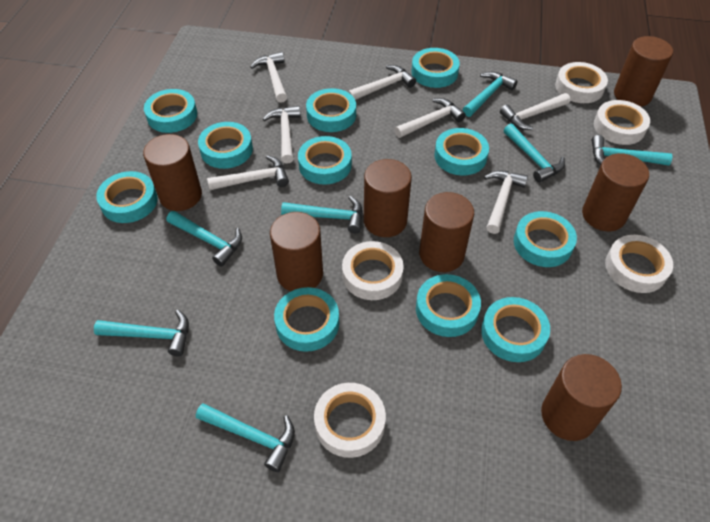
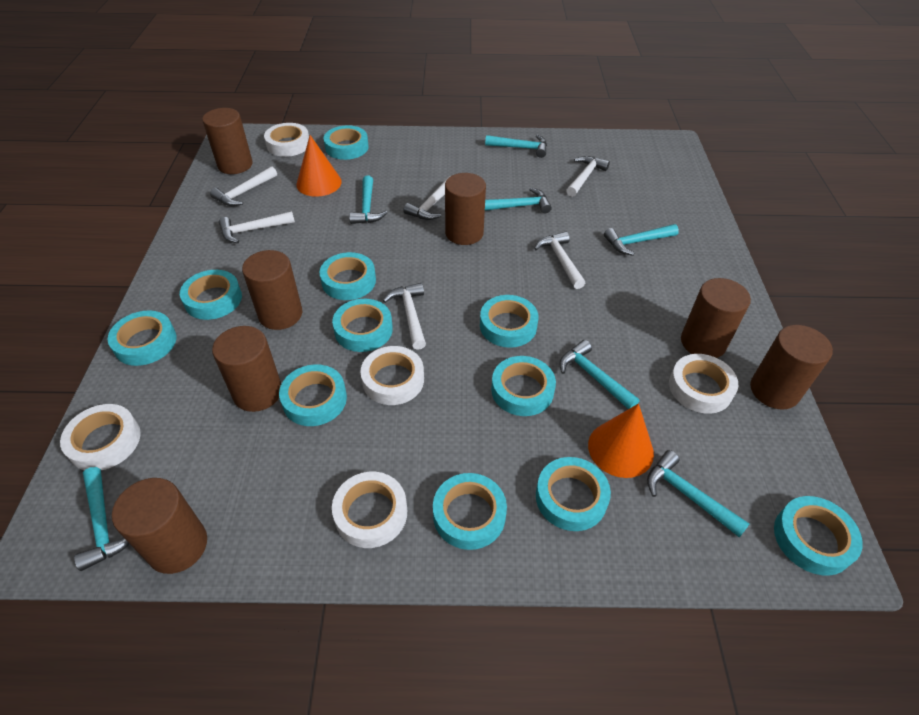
orange cone: none = 0 -> [297,135,342,197] [588,403,654,478] = 2
white hammer: [207,155,289,190] [250,52,287,103] [263,106,301,164] [348,65,416,100] [394,98,466,138] [484,170,528,234] [500,93,570,130] = 7 -> [210,166,277,206] [219,211,295,243] [383,283,426,350] [403,176,451,220] [534,231,585,289] [566,156,610,197] = 6

